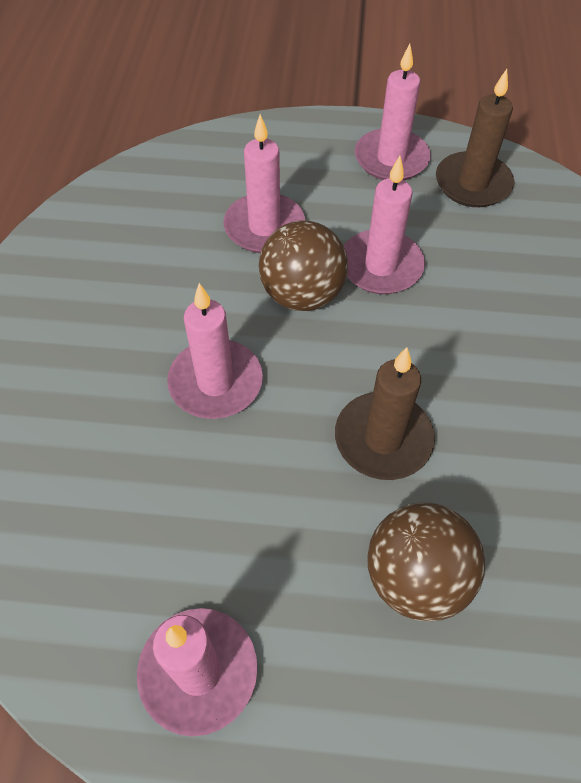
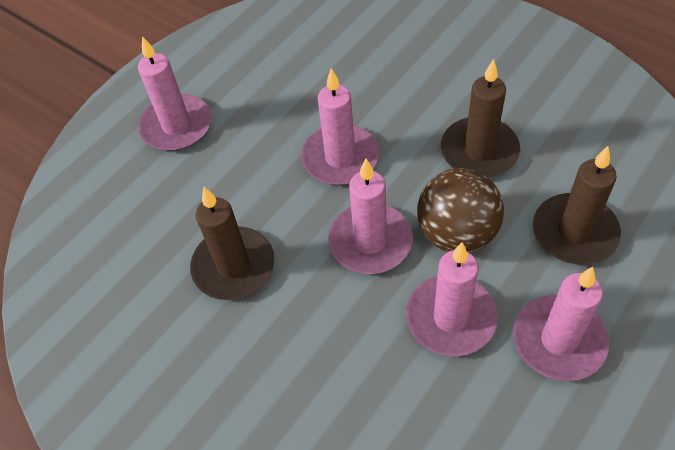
brown ball: [259,220,348,311] [367,502,485,621] = 2 -> [417,168,504,253] = 1
brown candle: [335,347,435,480] [436,69,514,207] = 2 -> [190,187,274,300] [441,59,520,178] [533,146,621,265] = 3

